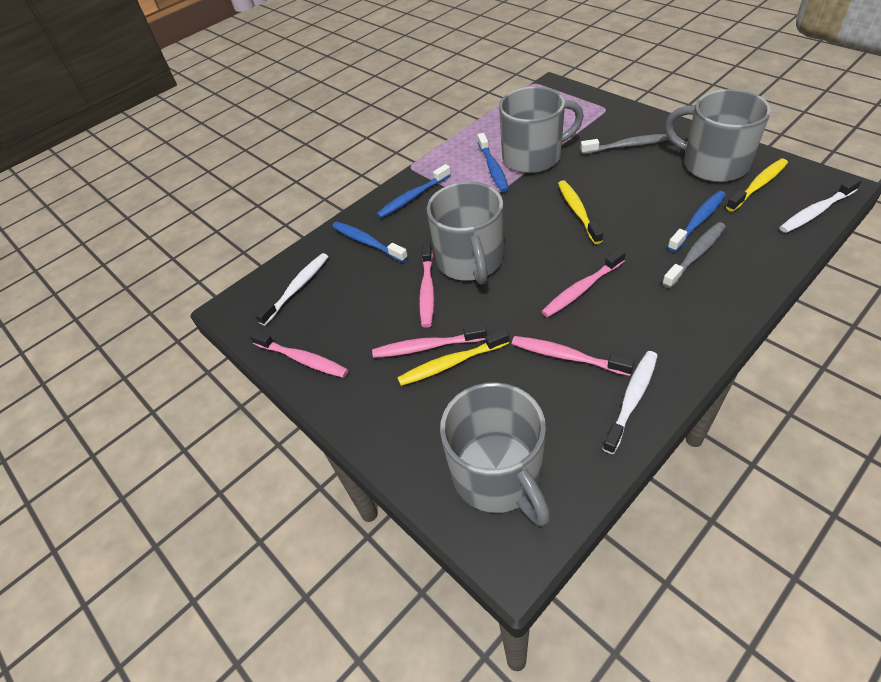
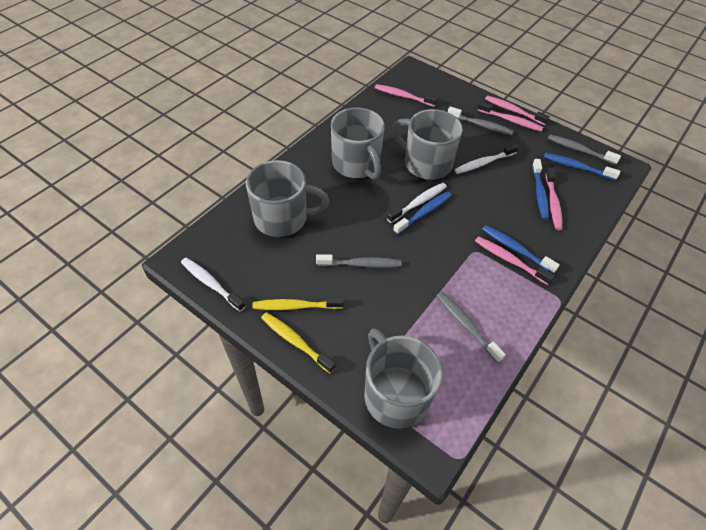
grey toothbrush: [580,134,669,154] [662,222,726,288] = 2 -> [316,254,401,268] [437,292,506,363] [448,106,514,135] [548,134,621,165] = 4
yellow toothbrush: [397,329,509,386] [558,180,603,244] [726,159,788,212] = 3 -> [252,297,344,310] [261,312,336,374] = 2

